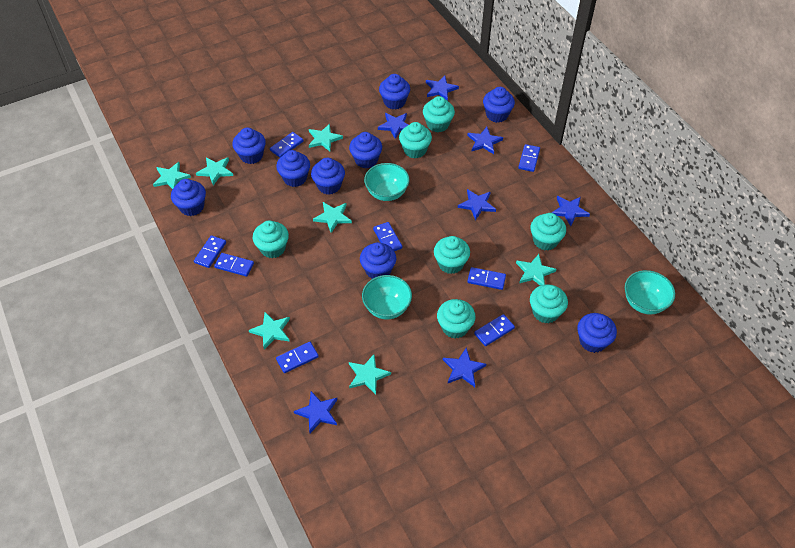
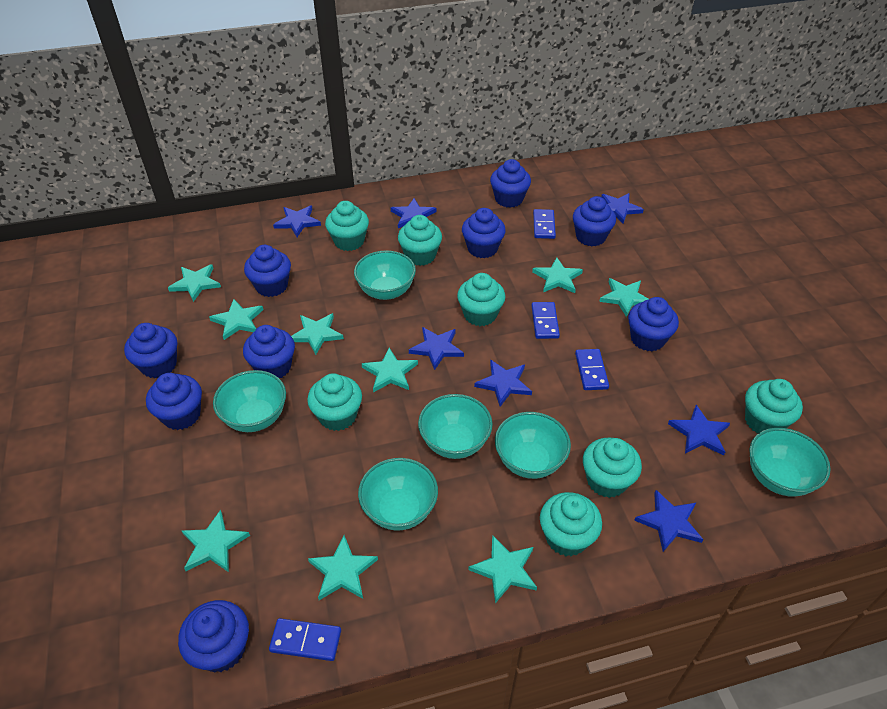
blue domino: [194,235,226,268] [214,253,254,277] [270,132,303,158] [276,342,319,373] [373,222,402,251] [467,267,506,290] [474,314,515,346] [518,144,540,172] = 8 -> [269,618,341,661] [531,302,560,339] [533,209,556,239] [575,349,609,390] = 4
turquoise bowl: [362,275,412,319] [364,163,409,201] [625,270,675,315] = 3 -> [213,370,286,432] [354,250,416,300] [358,458,438,530] [418,394,493,459] [495,412,571,479] [749,428,831,497] = 6
turquoise star: [153,162,191,189] [196,157,233,185] [249,312,290,350] [309,124,343,151] [313,202,352,233] [349,355,391,394] [516,254,556,286] = 7 -> [168,264,221,302] [182,510,250,572] [209,299,263,340] [291,313,344,355] [308,535,378,600] [362,348,418,392] [468,535,537,604] [532,257,583,293] [599,278,649,317] = 9

